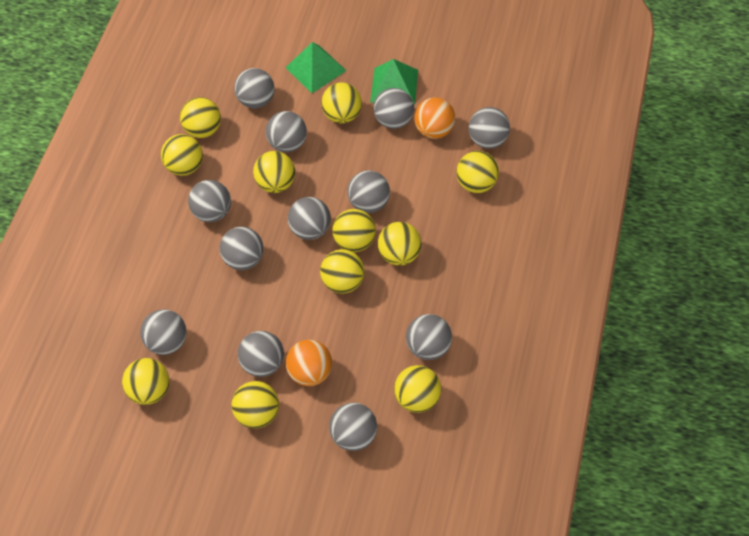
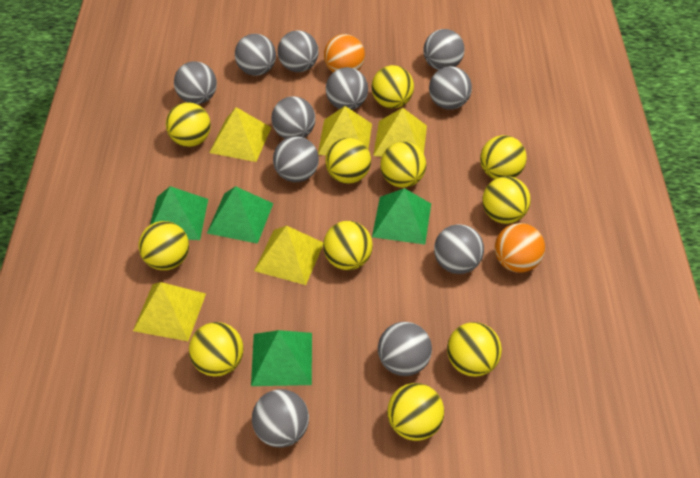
green pyramid: [286,42,347,93] [370,59,418,105] = 2 -> [150,186,208,240] [207,186,274,244] [251,330,312,386] [372,188,431,244] = 4
grey ball: [140,309,187,355] [188,180,231,222] [220,227,264,270] [234,68,274,109] [238,331,284,377] [266,111,307,152] [288,197,331,240] [329,403,377,451] [347,170,390,213] [374,88,414,129] [406,314,452,360] [469,107,510,149] = 12 -> [174,61,217,104] [235,34,276,76] [252,389,309,448] [272,96,315,139] [273,136,319,182] [278,30,319,72] [326,67,368,110] [378,322,432,376] [423,29,465,70] [429,66,472,110] [434,224,484,274] = 11
yellow pyramid: none = 0 -> [133,282,206,341] [209,107,272,162] [254,226,323,285] [318,106,372,155] [373,108,427,157] = 5

